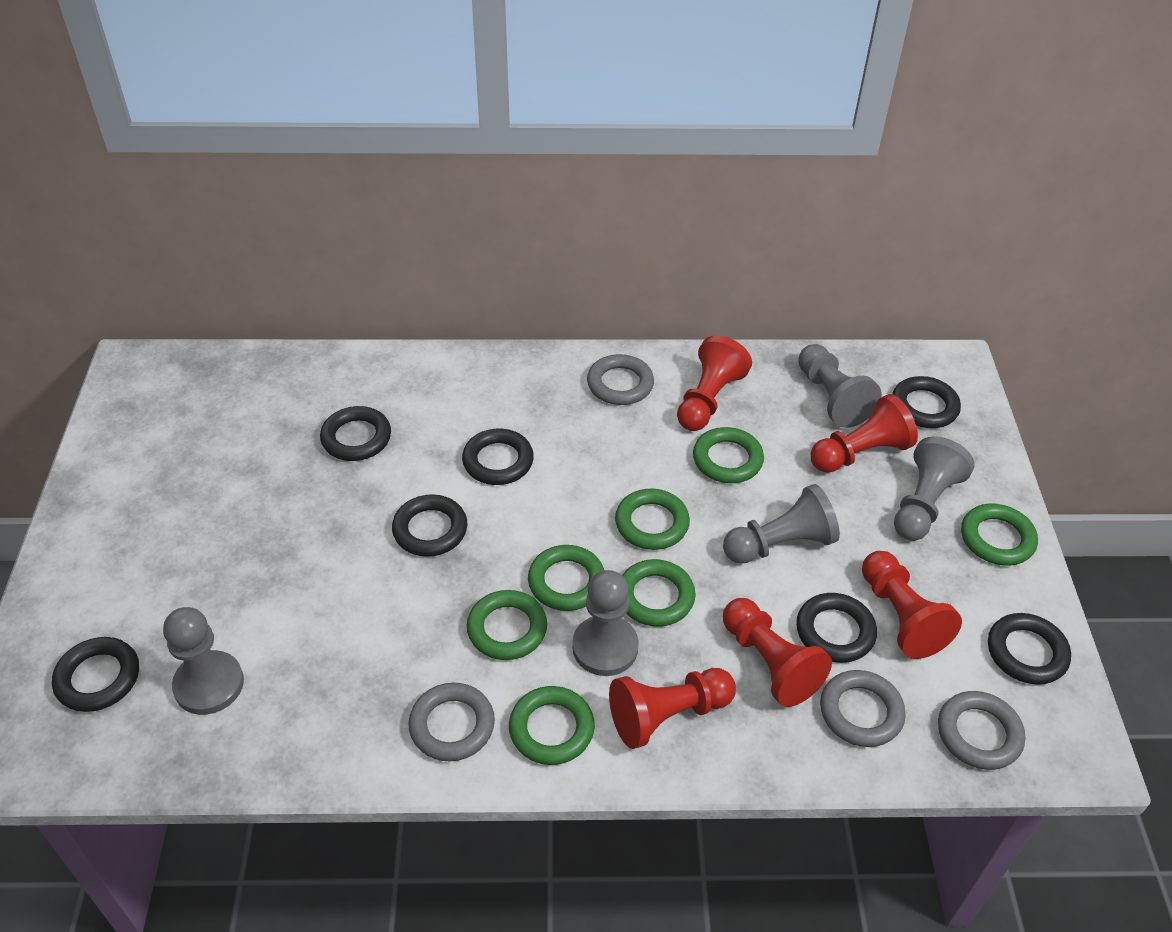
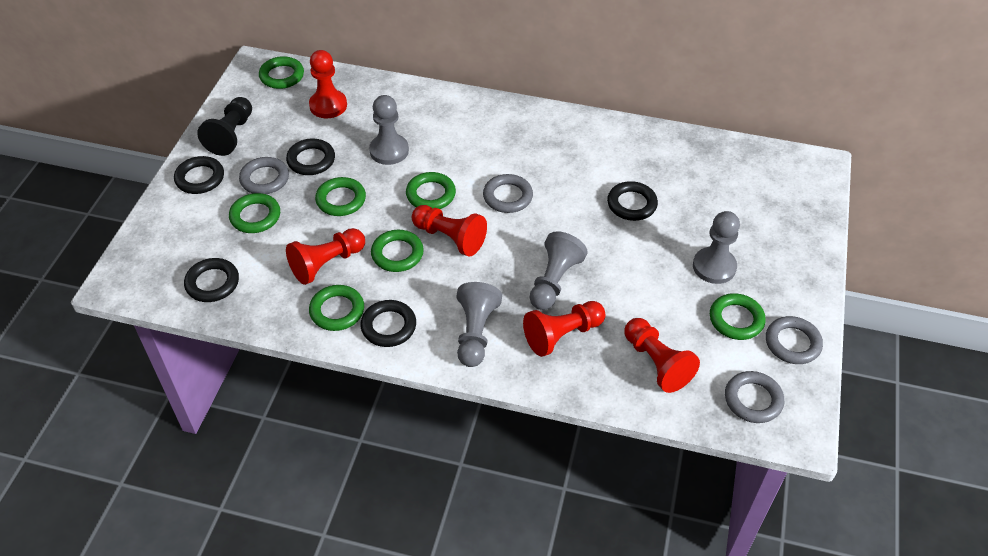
black pawn: none = 0 -> [197,97,252,156] = 1
black ring: [52,637,139,712] [320,406,391,461] [392,494,467,557] [462,429,534,485] [796,593,877,663] [892,376,961,428] [988,613,1071,685] = 7 -> [174,156,224,194] [184,258,239,302] [286,138,335,175] [360,300,416,347] [607,181,658,221] = 5
grey pawn: [163,607,244,715] [572,570,639,676] [723,484,840,564] [798,344,882,428] [894,436,975,541] = 5 -> [369,95,409,165] [456,282,502,367] [530,231,587,310] [693,211,740,284] = 4

